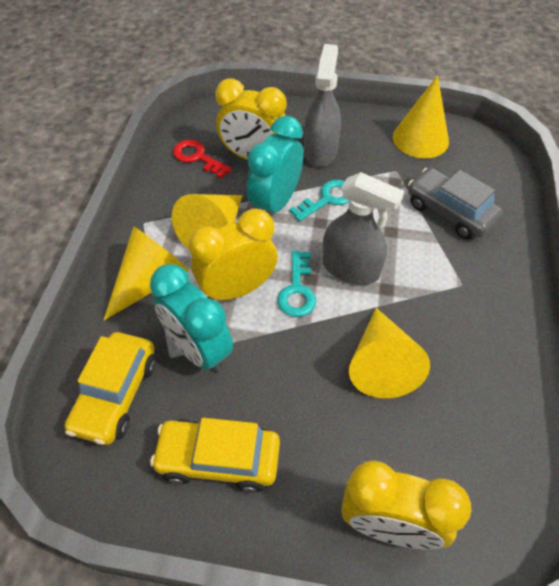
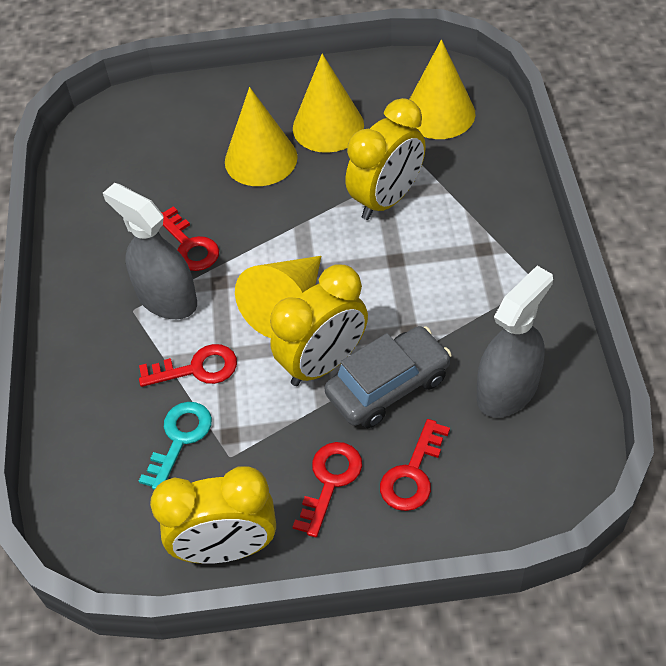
red key: [173,140,232,179] = 1 -> [139,344,237,387] [161,206,219,271] [293,442,362,537] [380,419,450,511] = 4
turquoise clock: [150,264,233,373] [247,116,303,214] = 2 -> none = 0
turquoise key: [278,251,316,317] [289,180,349,221] = 2 -> [139,402,212,490] = 1
yellow car: [65,332,157,445] [150,418,280,493] = 2 -> none = 0

